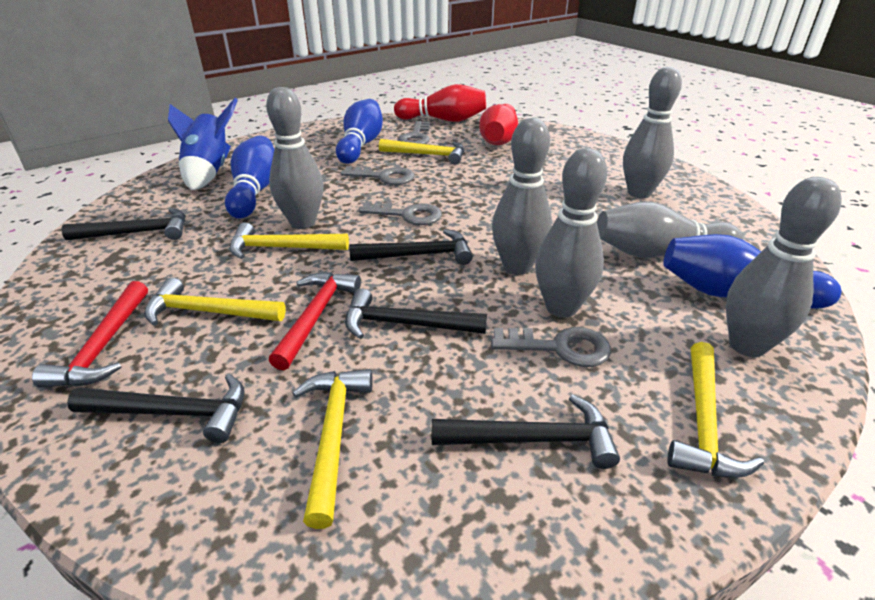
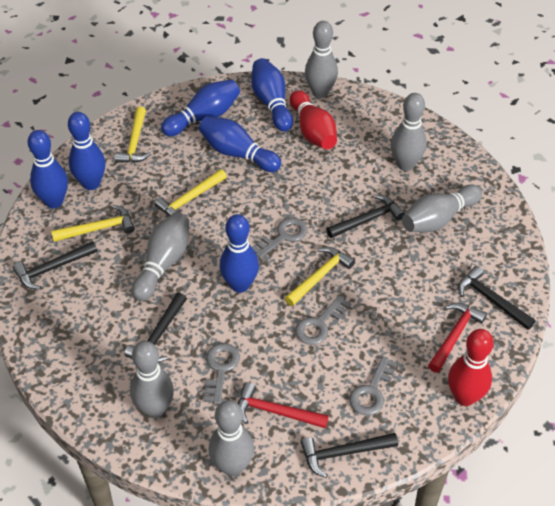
blue bowling pin: [225,136,274,219] [336,99,383,164] [663,234,842,309] = 3 -> [28,130,68,208] [68,112,106,190] [161,79,240,136] [199,116,281,172] [220,214,259,293] [251,58,293,132] = 6
blue rocket: [168,98,238,190] = 1 -> none = 0
yellow hammer: [144,277,286,326] [229,222,349,259] [293,369,373,529] [379,139,464,164] [667,342,764,478] = 5 -> [51,205,135,242] [114,107,151,163] [155,169,227,217] [285,247,355,306] = 4

